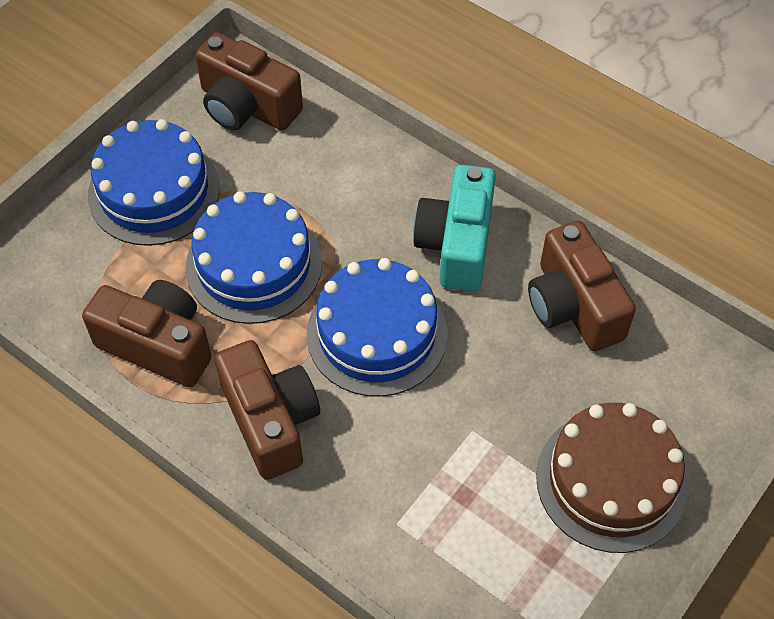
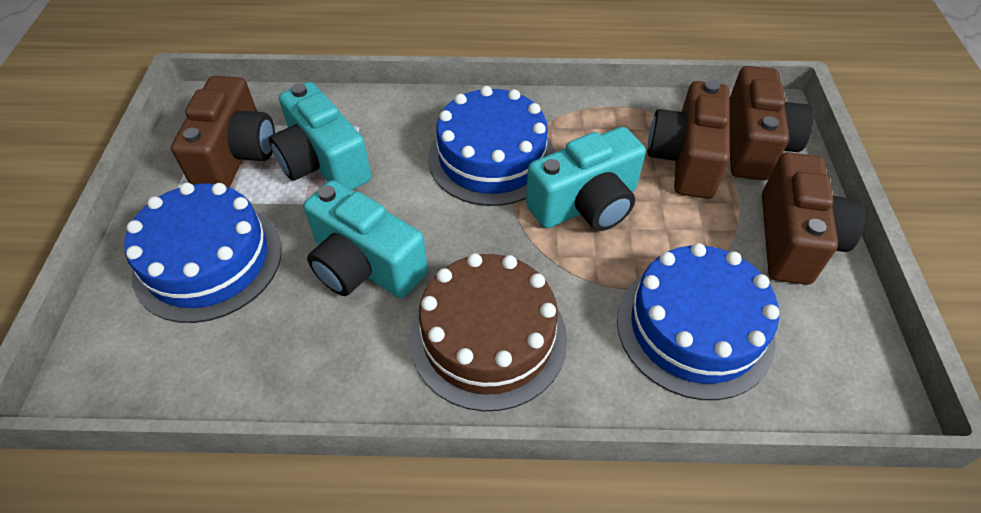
turquoise camera: [413,165,496,292] = 1 -> [269,82,371,190] [303,180,428,298] [526,127,646,231] = 3

